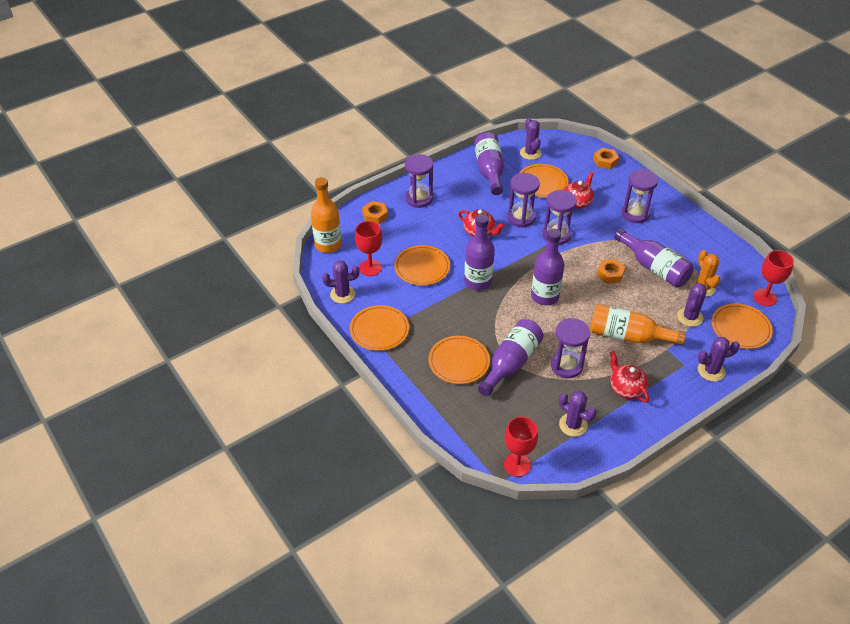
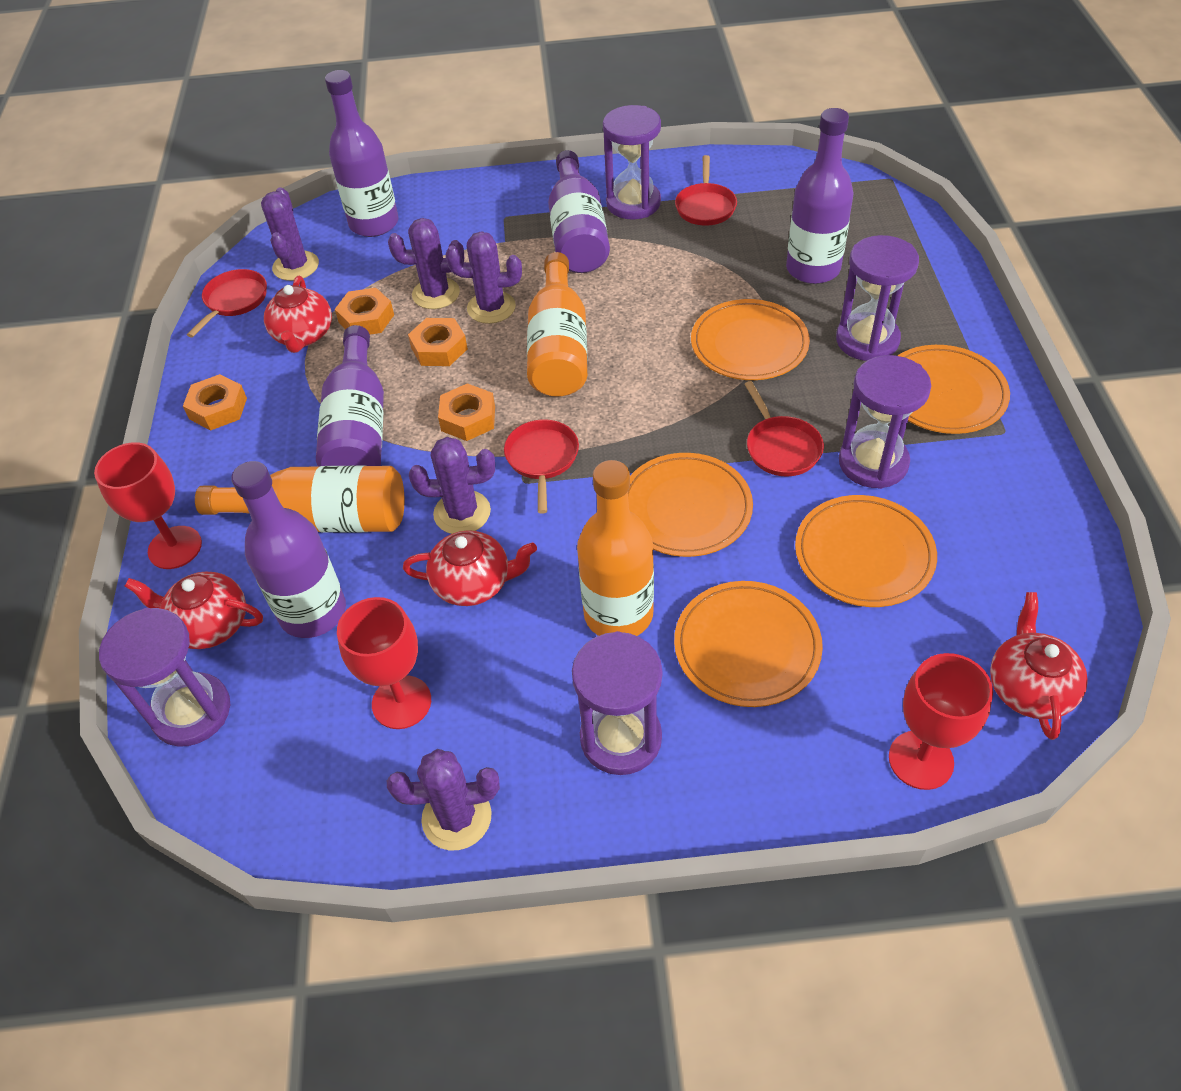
orange bottle: [311,177,341,253] [590,304,686,345] = 2 -> [195,465,404,533] [527,252,587,397] [577,460,654,636] = 3
orange cactus: [690,250,720,297] = 1 -> none = 0
orange nut: [362,201,388,224] [593,148,619,169] [597,259,625,284] = 3 -> [183,374,247,430] [335,288,394,335] [408,318,468,366] [438,383,495,441] = 4
red pan: none = 0 -> [187,269,267,338] [504,419,579,514] [675,155,737,226] [744,381,824,477] = 4
red teapot: [458,209,505,237] [564,172,594,209] [610,351,649,403] = 3 -> [124,572,263,649] [264,276,332,353] [403,530,537,606] [990,592,1088,740] = 4

